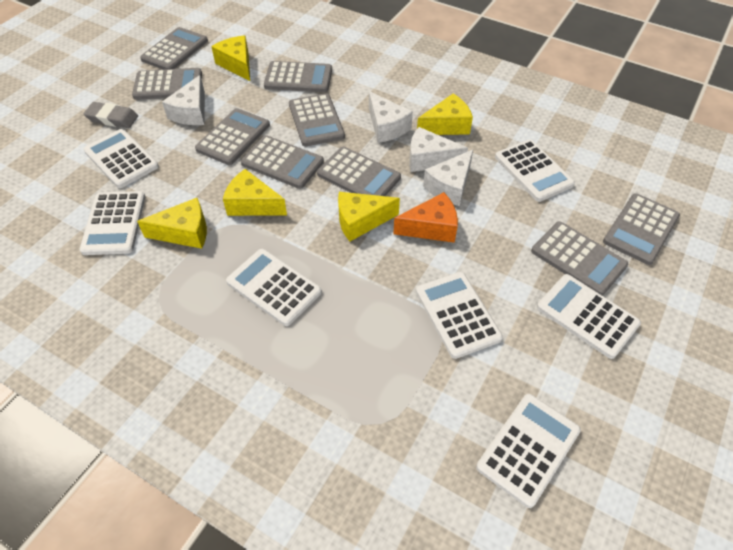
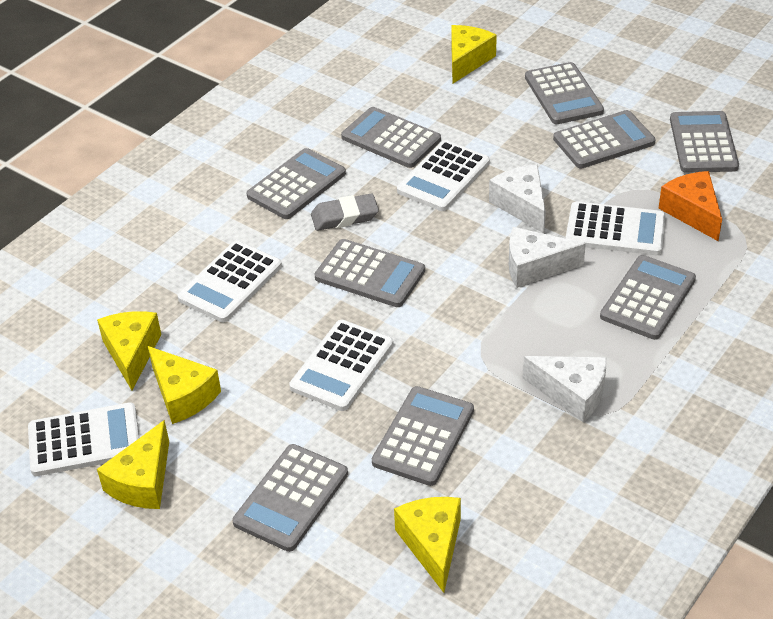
white calculator: [80,191,145,255] [83,129,159,188] [226,249,322,326] [416,272,503,359] [476,394,581,508] [495,139,575,202] [537,274,641,359] = 7 -> [28,402,139,476] [178,241,282,322] [289,320,393,411] [397,140,490,211] [565,202,666,255] = 5
white cheese: [162,75,205,125] [369,91,413,143] [409,127,468,172] [423,150,473,206] = 4 -> [489,165,546,233] [509,227,586,288] [523,356,607,423] = 3

